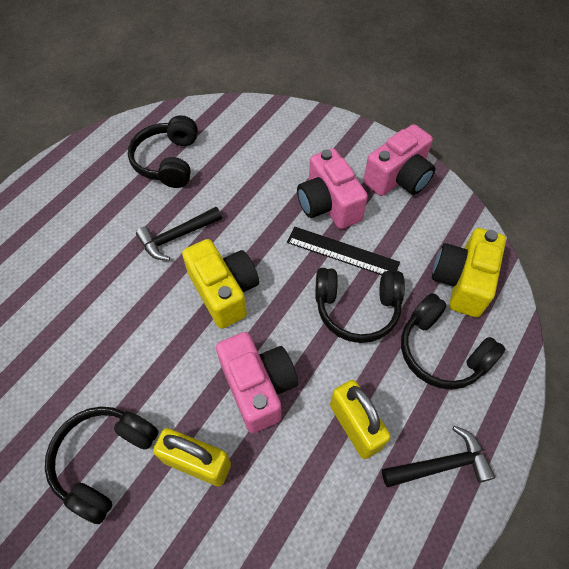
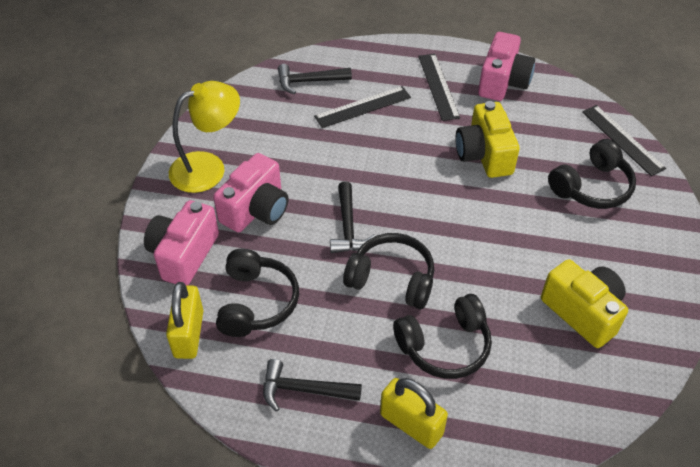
black hammer: [136,207,222,261] [382,426,495,487] = 2 -> [263,359,362,412] [278,64,352,94] [330,181,376,253] = 3
black ruler: [287,227,400,275] = 1 -> [314,86,411,128] [418,54,460,121] [582,105,666,176] = 3
yellow lamp: none = 0 -> [169,81,240,193] = 1

